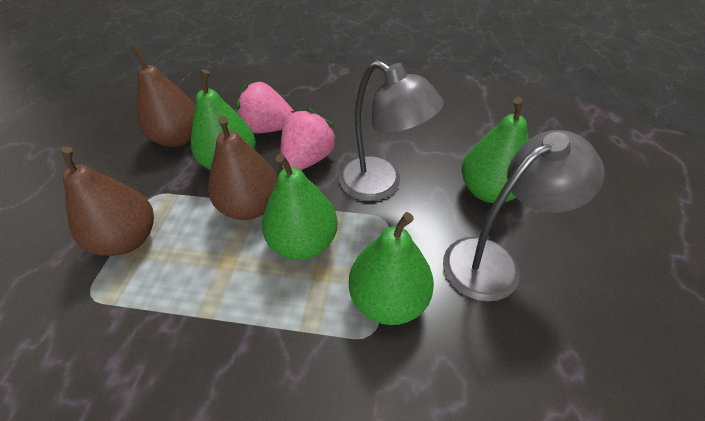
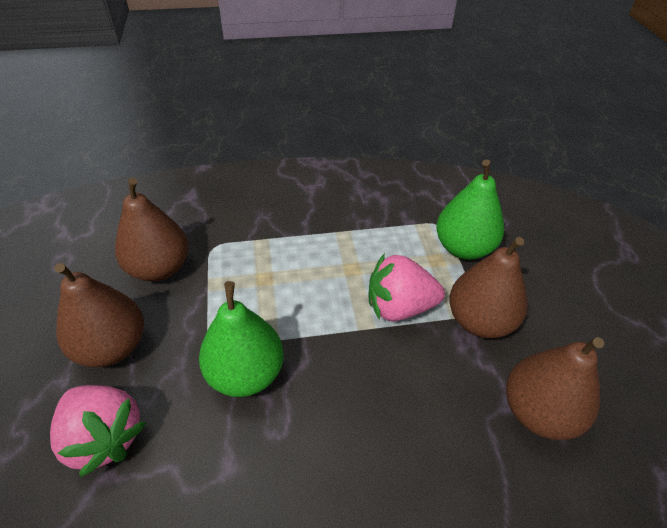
brown pear: [61,147,154,256] [132,46,196,147] [208,116,278,220] = 3 -> [55,263,144,367] [115,178,189,281] [449,237,528,338] [506,337,604,440] = 4
green pear: [191,70,256,170] [262,153,338,260] [349,212,434,325] [462,97,529,203] = 4 -> [199,281,284,397] [436,159,504,260] = 2
grey lamp: [339,60,444,201] [443,130,604,301] = 2 -> none = 0

